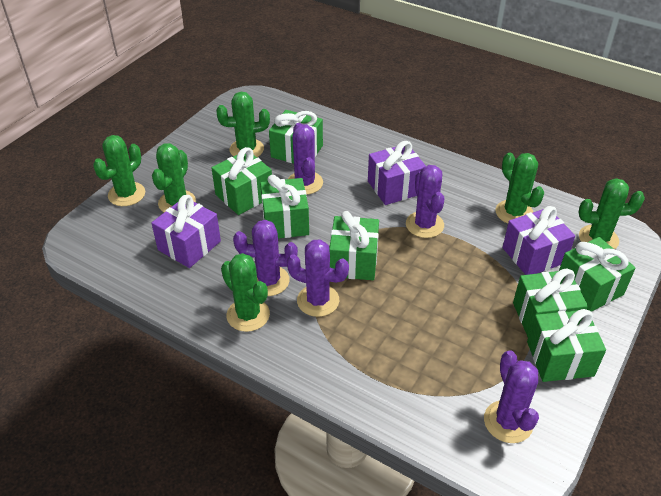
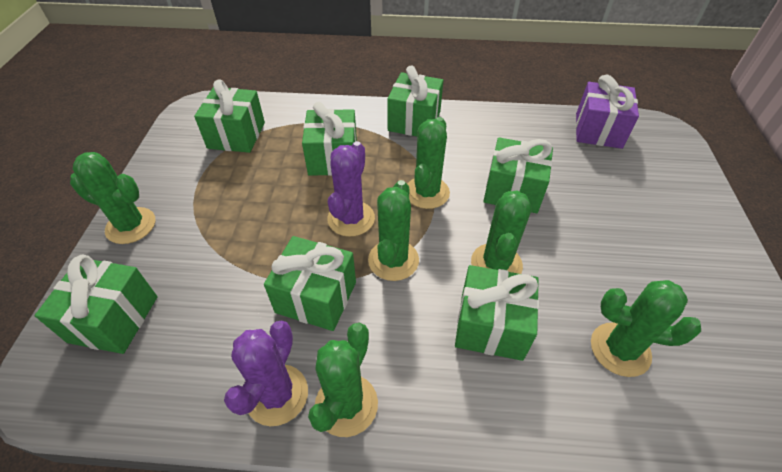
purple cactus: [233,220,298,296] [287,239,349,317] [288,123,323,194] [406,165,444,238] [484,350,539,443] = 5 -> [224,321,308,426] [327,141,375,237] = 2
purple gift: [151,195,221,268] [368,141,426,205] [503,206,575,275] = 3 -> [576,75,639,149] = 1

